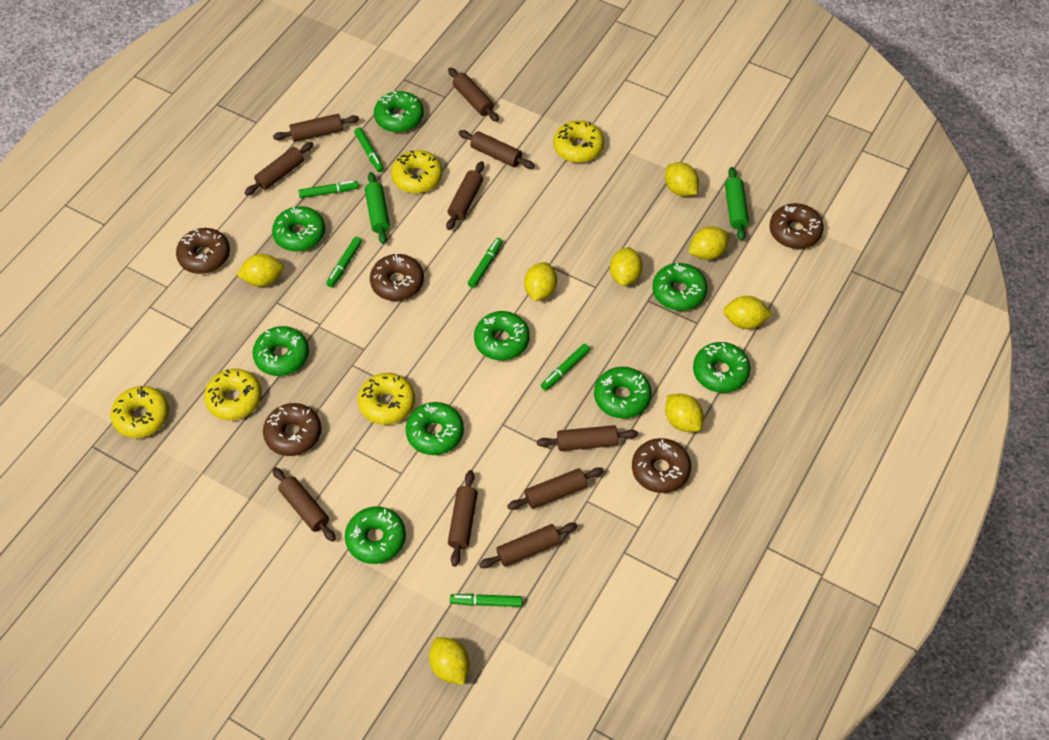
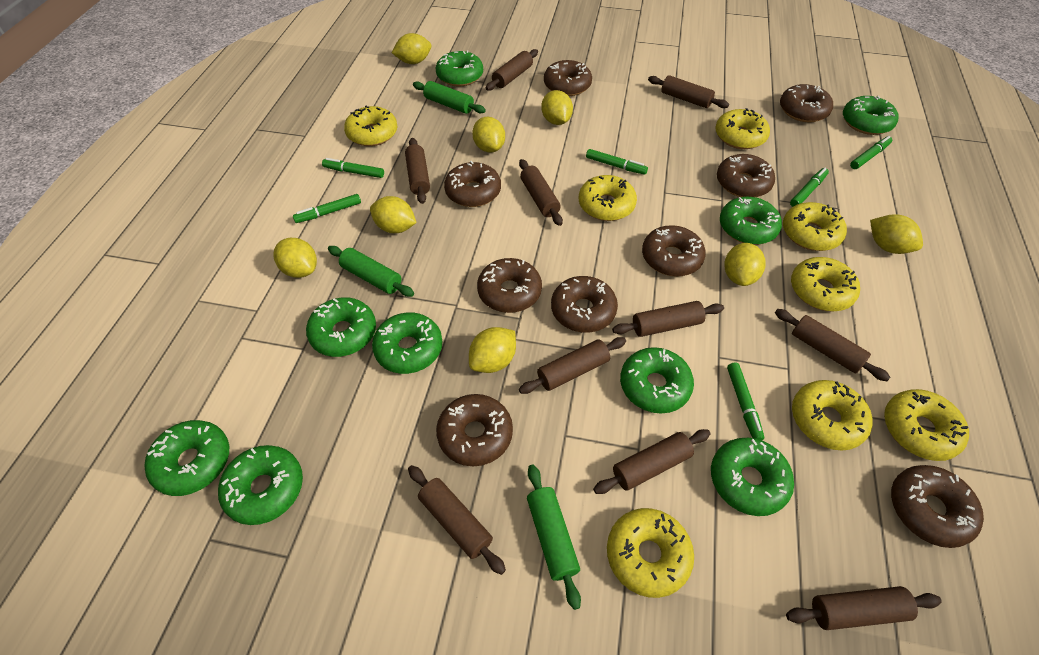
brown donut: [176,228,230,274] [263,403,321,456] [370,254,424,301] [632,438,691,493] [770,203,824,249] = 5 -> [436,394,513,466] [444,161,501,207] [477,258,542,313] [544,60,592,96] [551,276,618,333] [642,225,706,277] [717,154,775,197] [780,84,833,122] [891,465,984,548] = 9
green rolling pin: [365,172,390,244] [725,167,749,241] = 2 -> [328,246,414,297] [413,81,486,114] [527,465,581,610] = 3
yellow donut: [111,386,169,438] [204,369,262,420] [358,373,415,425] [391,150,443,193] [553,120,604,163] = 5 -> [344,106,397,146] [579,175,637,221] [607,508,694,598] [715,108,770,149] [783,202,847,251] [791,257,860,311] [792,380,872,450] [884,389,969,461] = 8

